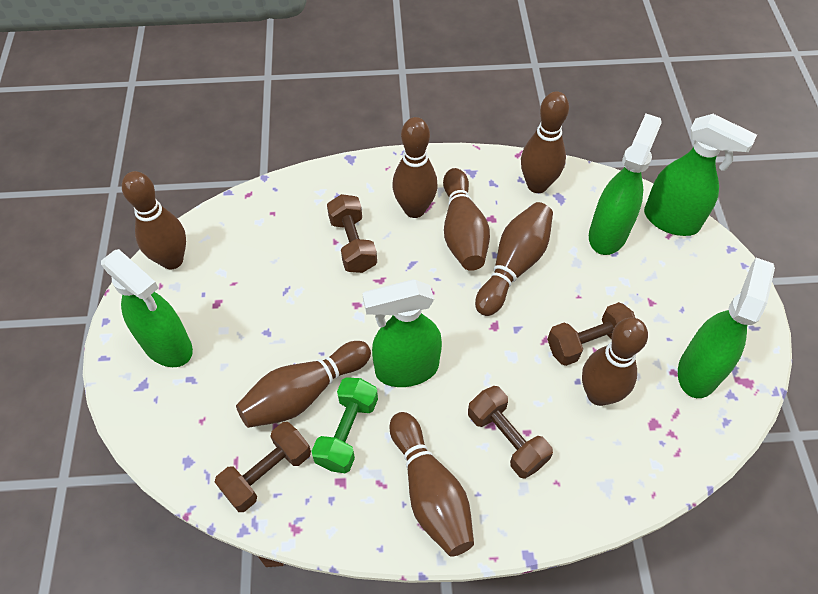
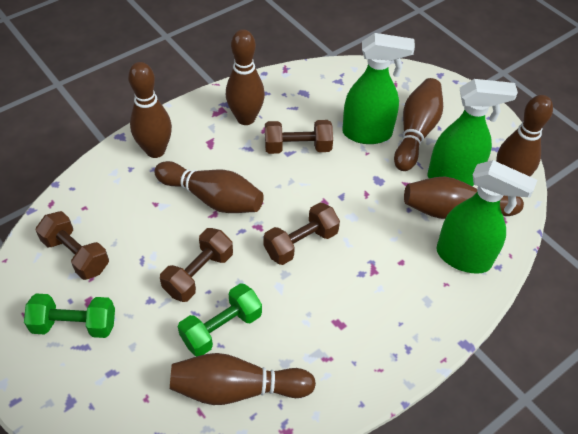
brown bowling pin: [122,171,186,269] [236,341,371,428] [389,412,474,557] [392,117,438,218] [443,168,490,271] [475,202,553,316] [521,91,569,193] [582,318,648,406] = 8 -> [128,62,172,158] [154,161,264,213] [170,353,316,405] [226,29,265,125] [394,78,443,171] [404,177,524,219] [496,95,553,176] = 7
green dumbbell: [311,377,378,473] = 1 -> [24,294,115,338] [178,283,262,357] = 2
green spray bottle: [101,249,193,367] [362,279,442,387] [589,114,662,255] [644,114,757,236] [678,258,775,398] = 5 -> [342,33,415,144] [427,79,518,186] [436,160,537,274] = 3

